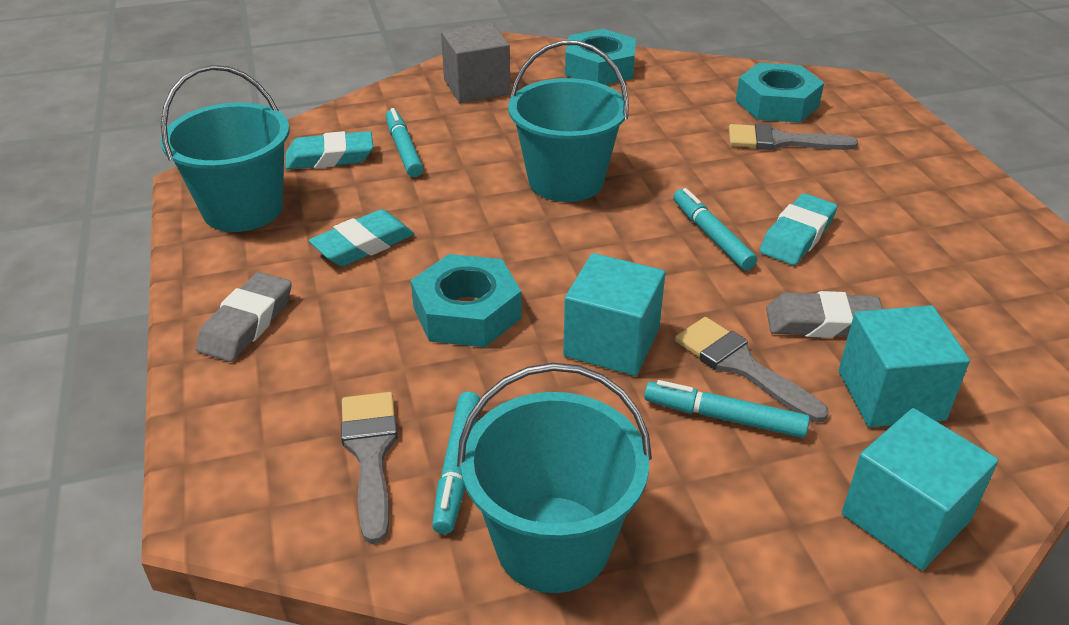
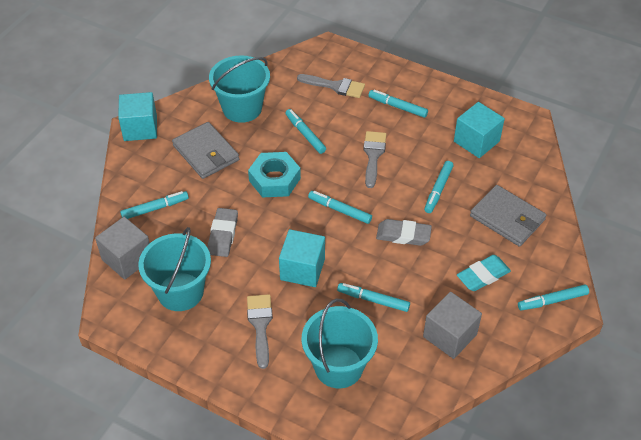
grey cube: [441,23,510,103] = 1 -> [95,217,150,280] [423,292,482,359] = 2
grey wallet: none = 0 -> [172,122,239,179] [470,185,546,247] = 2
turquoise eraser: [285,131,373,170] [309,209,414,266] [759,193,837,265] = 3 -> [457,255,511,291] = 1
turquoise marker: [386,108,423,177] [432,391,480,534] [644,380,810,438] [673,188,757,270] = 4 -> [120,191,189,219] [285,109,326,154] [308,191,372,224] [337,283,410,312] [368,90,428,118] [424,161,453,213] [518,285,589,311] = 7
turquoise nut: [411,254,522,347] [565,29,636,85] [736,62,824,123] = 3 -> [248,152,301,198] = 1

